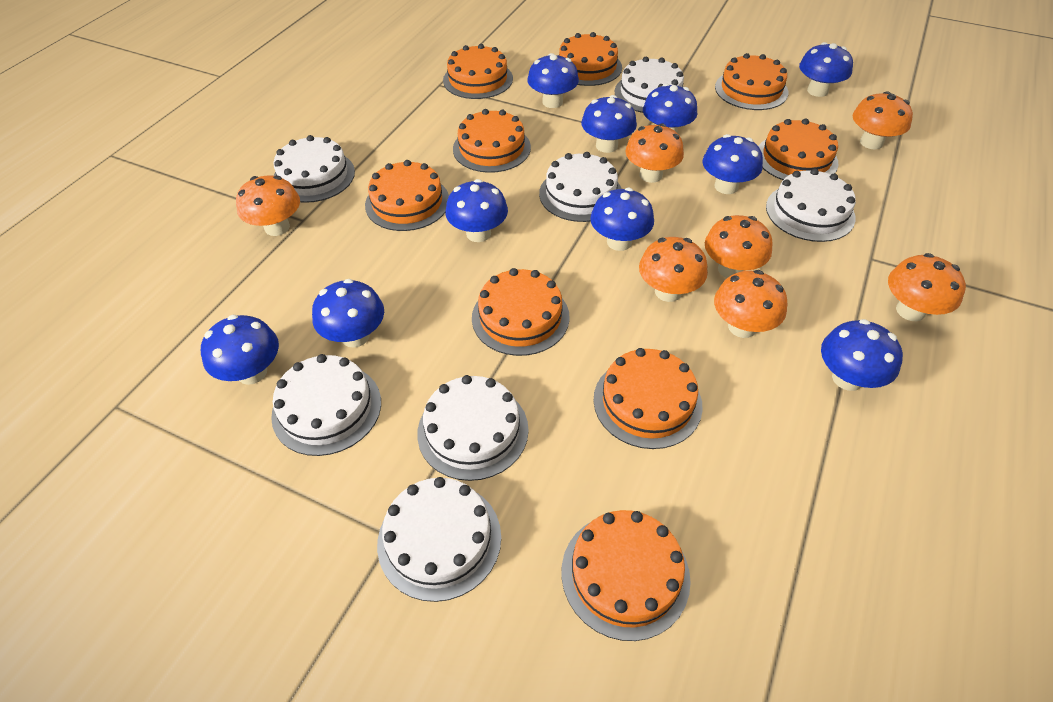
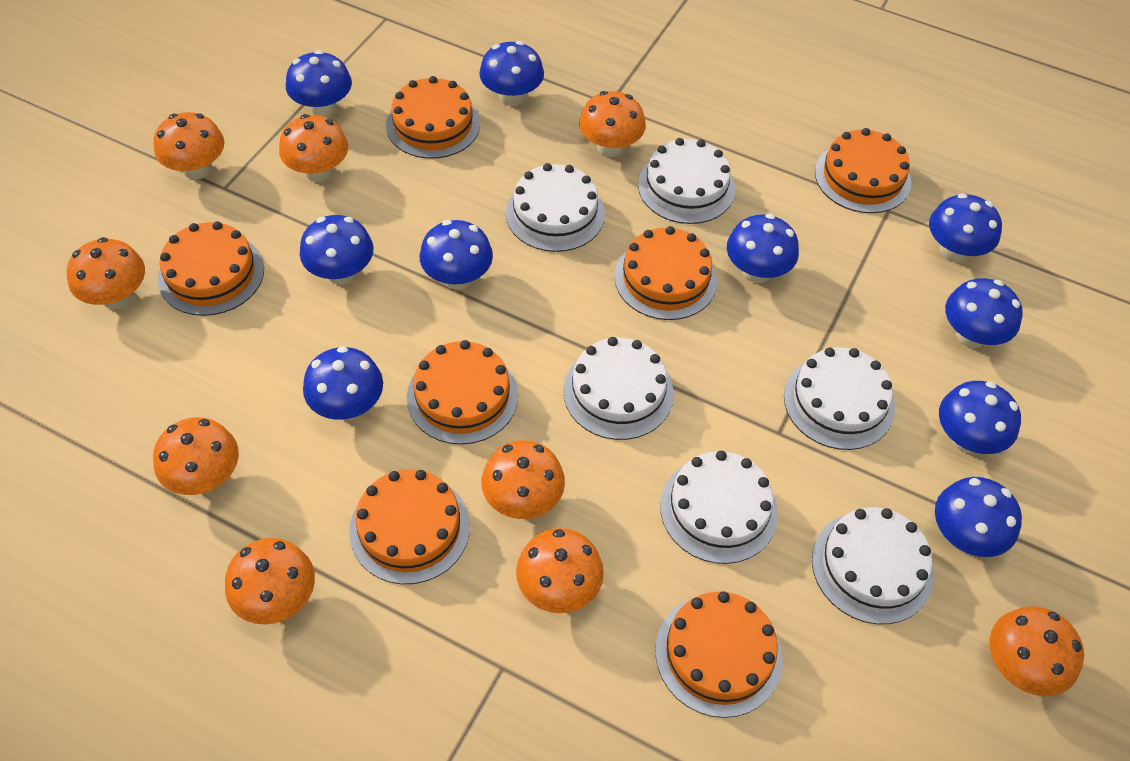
orange cake: [365,160,449,231] [443,44,513,99] [453,109,531,173] [472,268,570,356] [559,32,622,86] [562,510,691,641] [593,348,703,449] [715,53,788,110] [758,119,838,180] = 9 -> [157,221,264,316] [349,469,470,584] [386,76,480,159] [407,340,518,445] [614,226,717,320] [655,591,783,718] [815,128,911,213] = 7
orange mushroom: [236,175,300,236] [625,123,684,183] [639,237,708,302] [705,215,773,278] [714,270,787,338] [853,91,913,149] [888,253,966,321] = 7 -> [67,237,145,309] [153,417,239,495] [154,112,225,180] [225,538,315,624] [279,114,348,182] [482,440,565,519] [516,528,604,613] [579,91,646,157] [989,606,1084,696] = 9
white cake: [271,354,381,456] [273,135,355,203] [377,477,501,602] [417,375,529,481] [539,152,622,222] [615,57,684,113] [766,168,856,242] = 7 -> [506,163,605,252] [563,337,674,440] [638,138,735,224] [660,451,778,564] [784,347,895,450] [812,507,934,624] = 6

